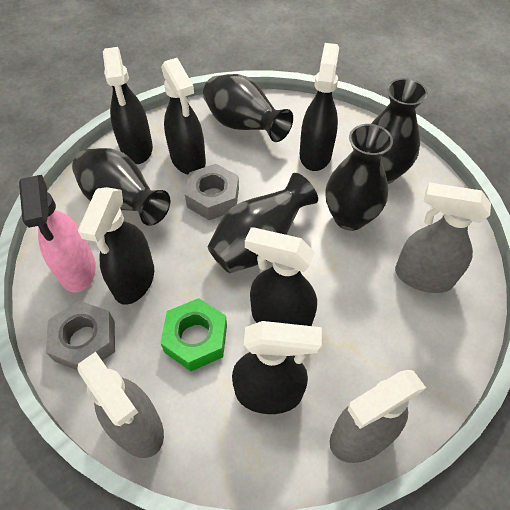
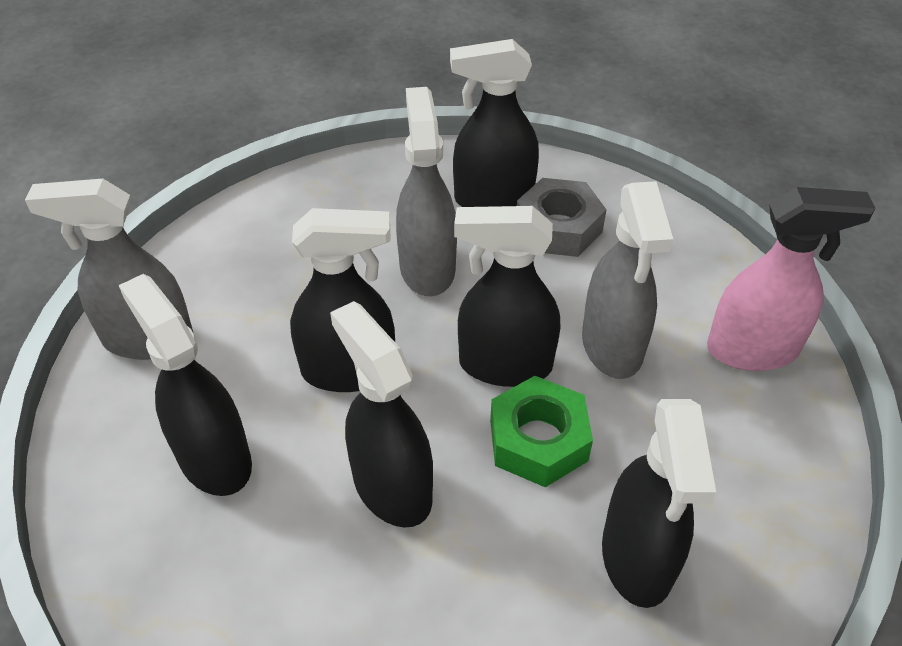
black vase: [72,148,171,226] [203,74,293,142] [207,173,318,273] [325,124,393,231] [371,78,428,184] = 5 -> none = 0
grey nut: [46,301,115,370] [185,164,239,220] = 2 -> [517,178,606,257] = 1

